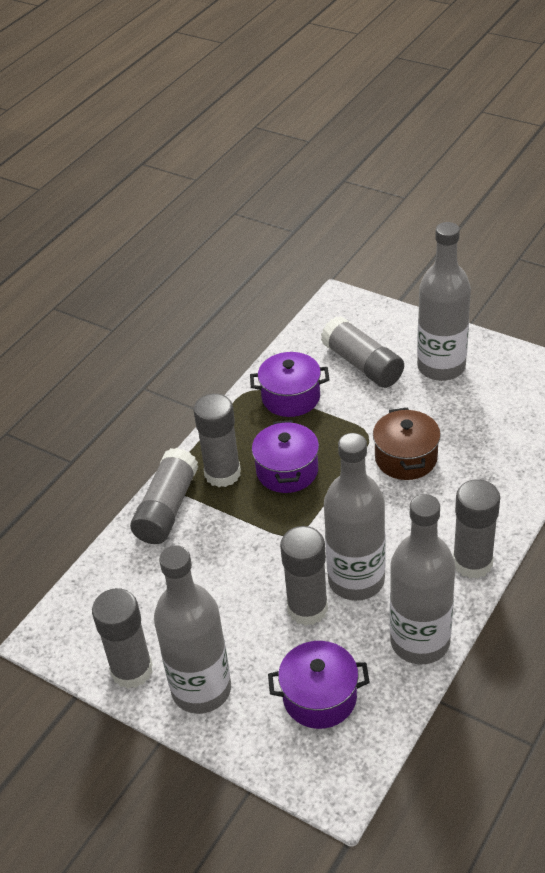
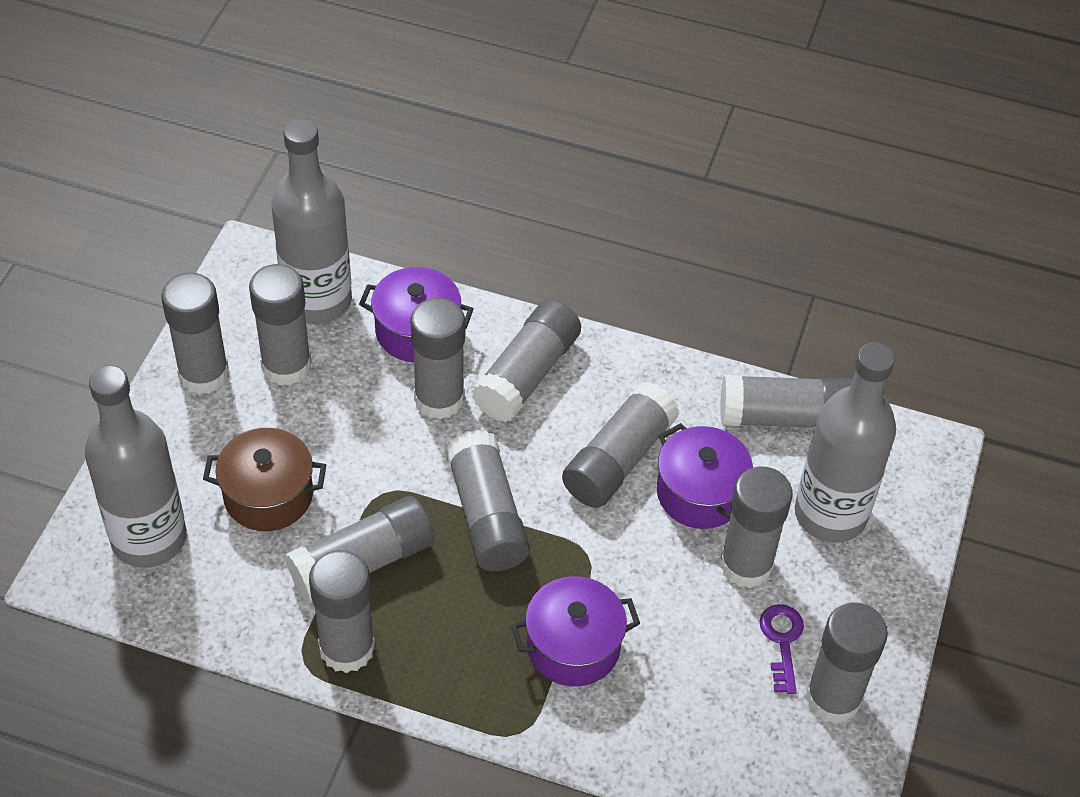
grey bottle: [154,545,231,714] [324,433,385,601] [390,494,455,664] [417,222,471,381] = 4 -> [85,365,187,568] [271,119,352,324] [795,343,896,543] = 3
grey glue stick: [92,588,153,689] [130,448,198,544] [193,394,241,487] [280,526,328,626] [321,316,404,388] [453,479,500,578] = 6 -> [161,272,229,395] [249,264,311,386] [285,496,434,604] [309,550,375,673] [411,298,465,420] [446,430,530,571] [471,300,581,423] [562,382,679,508] [720,375,853,428] [720,466,793,588] [805,603,888,724] = 11
purple key: none = 0 -> [760,604,804,694] = 1

